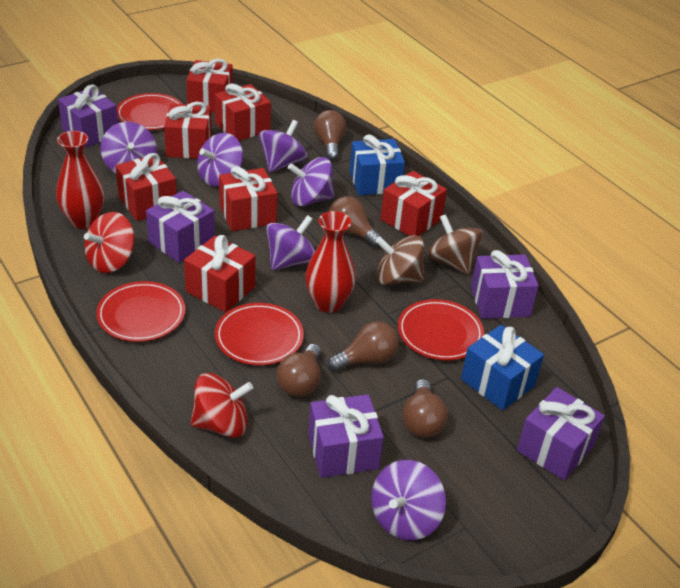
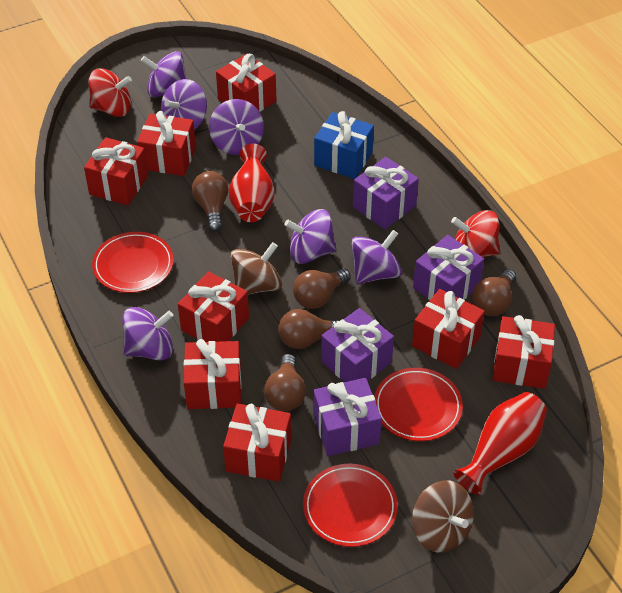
blue gift: [349,134,405,195] [461,325,544,410] = 2 -> [314,111,374,179] = 1
purple gift: [58,85,118,148] [146,191,215,263] [308,394,384,478] [471,250,539,319] [517,387,605,480] = 5 -> [313,378,382,456] [321,308,394,382] [353,157,419,229] [413,235,484,300] = 4
red gift: [115,153,177,221] [164,102,212,159] [184,235,256,312] [186,59,233,112] [215,84,271,141] [219,166,277,231] [381,171,447,236] = 7 -> [84,137,148,205] [137,111,196,176] [178,271,249,342] [184,339,242,409] [216,54,276,112] [223,404,291,482] [412,289,485,369] [493,315,555,389] = 8
red plate: [96,281,186,342] [117,93,182,130] [215,303,304,365] [398,299,484,360] = 4 -> [92,232,174,293] [303,464,398,547] [374,368,463,441] = 3

